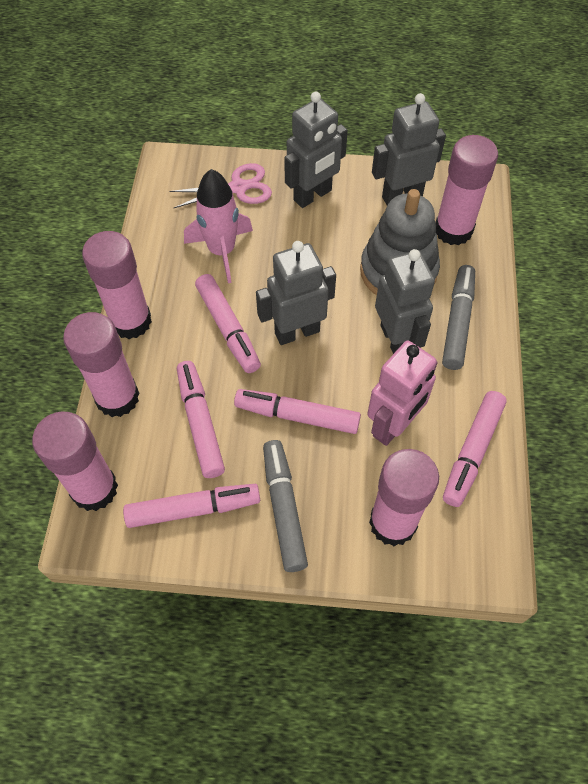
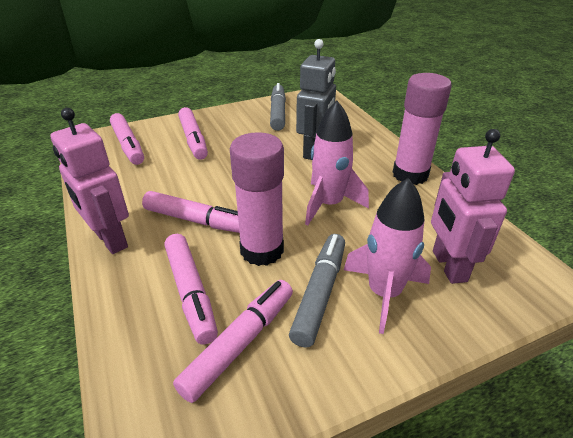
grey robot: [256,241,336,345] [284,91,348,208] [372,93,446,206] [375,249,435,354] = 4 -> [296,39,336,160] = 1
grey stacking toy: [360,189,440,295] = 1 -> none = 0
pink glue stick: [32,412,118,511] [63,312,139,417] [82,231,152,339] [369,449,439,546] [436,135,498,245] = 5 -> [230,132,284,266] [393,73,452,185] = 2
pink robot: [367,341,438,446] = 1 -> [50,108,129,254] [431,129,515,284] = 2
pink rocket: [184,169,253,283] = 1 -> [305,101,369,225] [344,178,431,334] = 2
pink scissors: [170,163,272,208] = 1 -> none = 0

